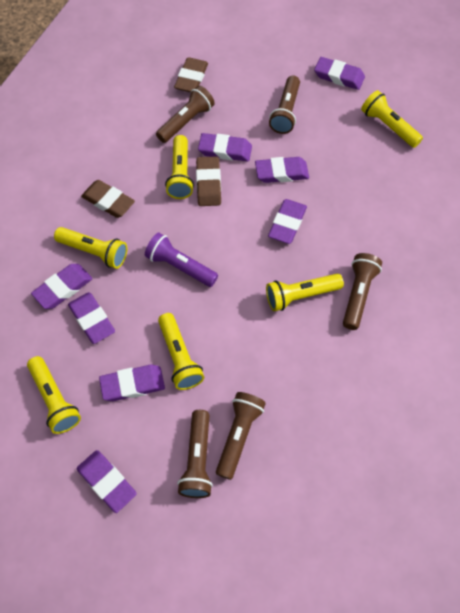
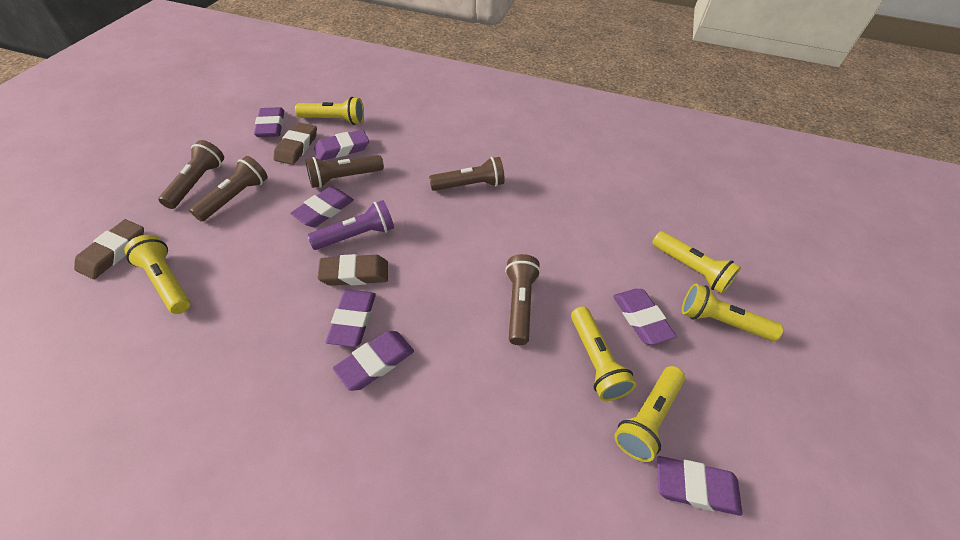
purple eraser: [31,264,92,309] [68,292,115,344] [77,450,137,513] [99,364,165,401] [198,133,252,162] [255,157,309,183] [268,199,307,244] [314,57,365,90] = 8 -> [254,107,284,137] [290,187,354,227] [314,130,369,161] [326,290,376,347] [333,331,414,391] [613,289,677,345] [657,456,742,516] = 7

